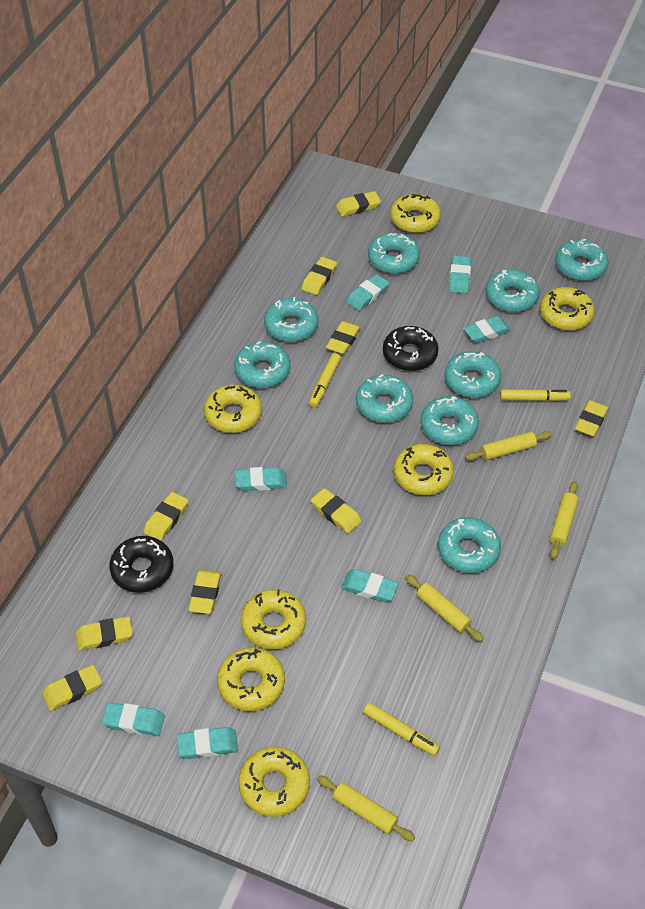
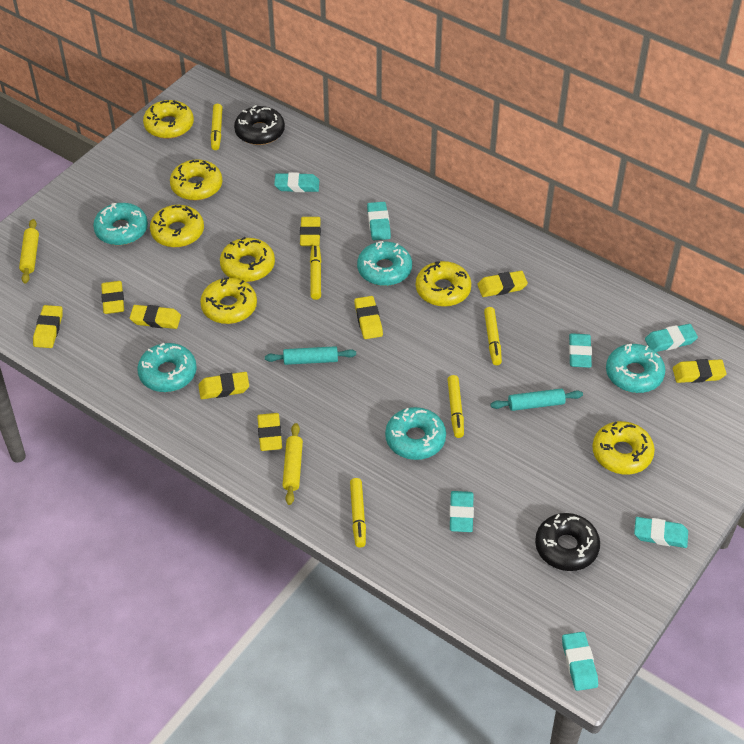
turquoise donut: [234,341,291,388] [264,297,318,342] [356,374,413,423] [368,233,420,274] [421,396,479,445] [438,517,501,573] [444,351,501,398] [486,270,540,312] [555,239,609,281] = 9 -> [93,203,148,245] [137,343,197,392] [357,241,412,286] [385,407,446,460] [606,344,665,393] = 5
turquoise rolling pin: none = 0 -> [265,346,356,365] [490,388,583,411] = 2
yellow marker: [309,353,341,408] [363,702,440,756] [500,389,571,401] = 3 -> [211,104,223,150] [310,245,321,300] [350,478,366,548] [447,375,464,438] [484,307,502,365] = 5
yellow rolling pin: [317,775,415,841] [405,575,484,642] [465,431,552,461] [550,481,578,559] = 4 -> [19,219,39,284] [282,423,303,505] = 2

